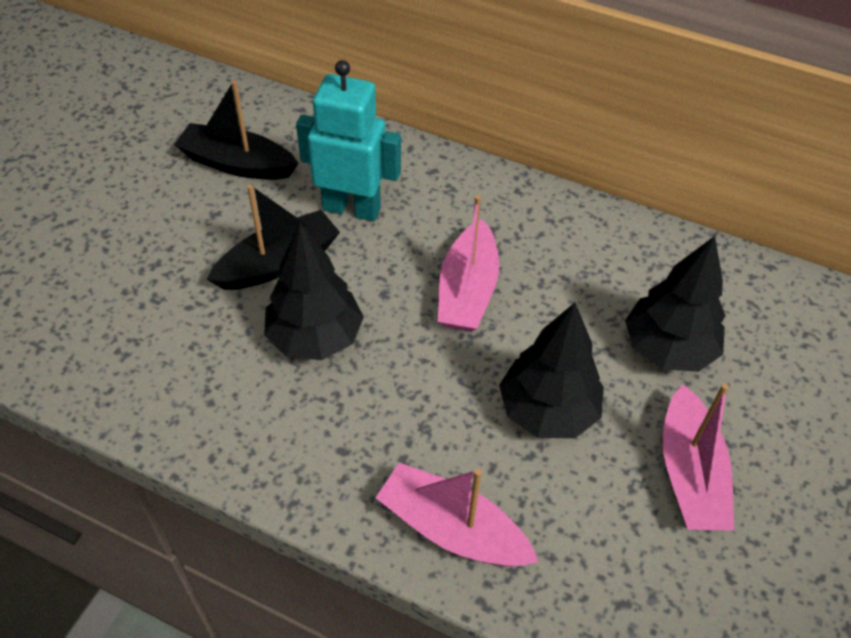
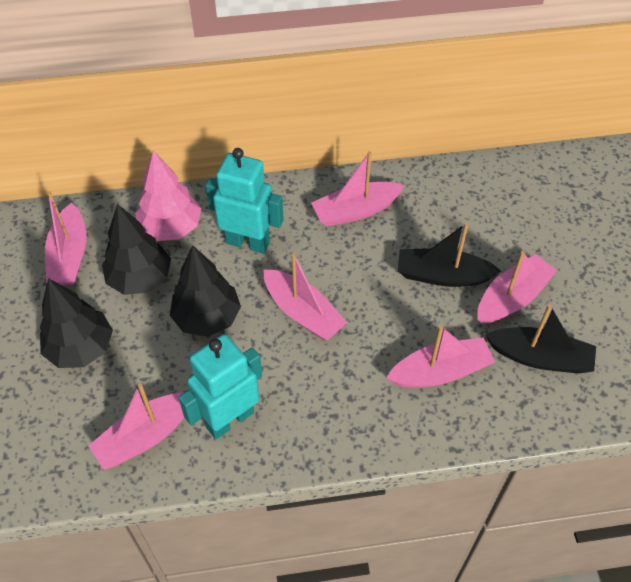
pink boat: [376,463,539,567] [438,195,499,332] [663,384,734,530] = 3 -> [45,192,87,285] [88,383,185,470] [263,253,347,340] [311,151,405,227] [386,326,495,388] [477,251,557,324] = 6
pink tree: none = 0 -> [135,150,201,241] = 1
turquoise robot: [296,60,401,221] = 1 -> [179,334,262,439] [206,148,284,254] = 2

